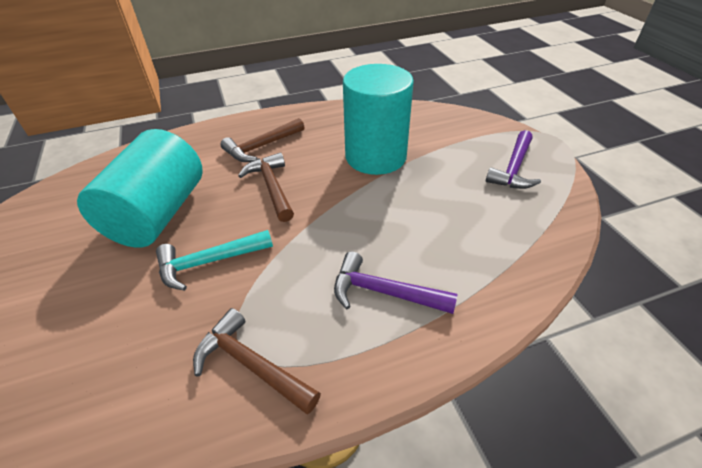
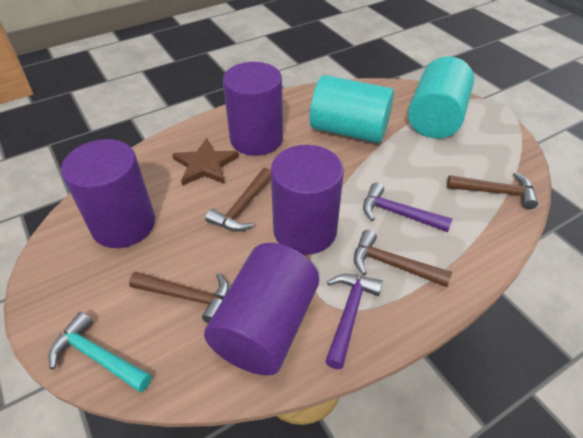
brown hammer: [193,308,321,414] [220,118,304,162] [238,152,294,222] = 3 -> [129,272,229,323] [205,168,271,231] [354,230,452,287] [447,172,538,209] = 4
brown star: none = 0 -> [172,138,239,186] = 1
purple cylinder: none = 0 -> [61,139,155,248] [204,243,319,376] [223,62,283,156] [271,145,344,255] = 4

